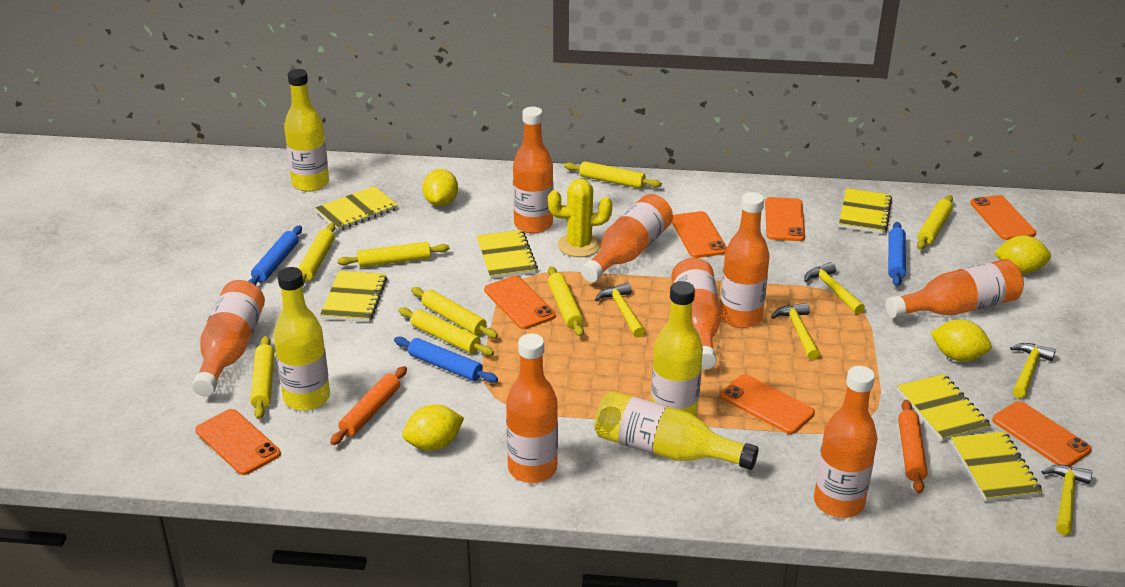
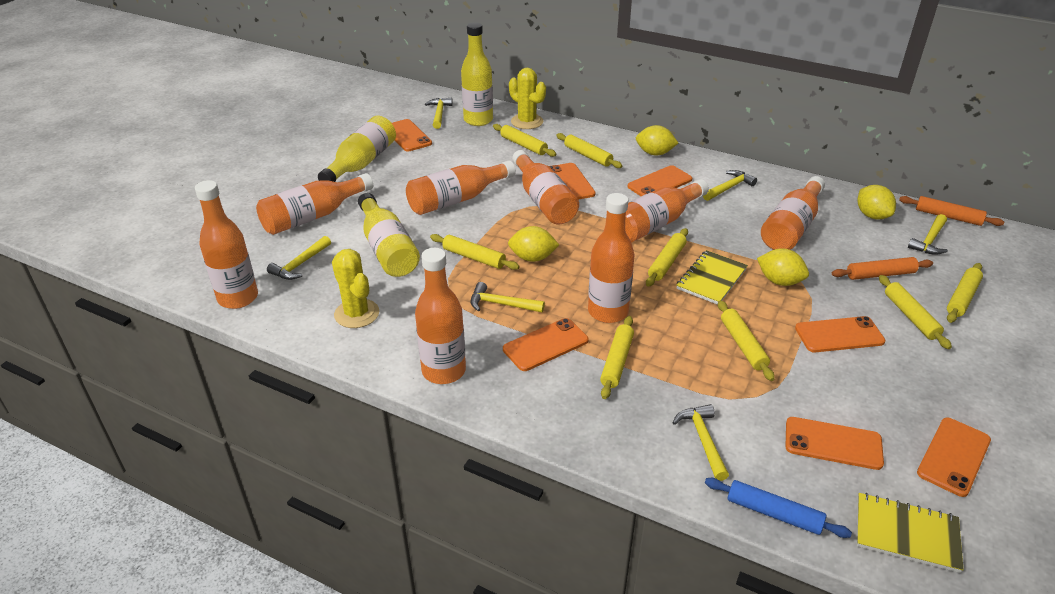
blue rolling pin: [248,226,302,285] [394,337,498,383] [888,222,906,286] = 3 -> [705,478,852,538] = 1
yellow bottle: [274,267,330,411] [284,69,329,192] [595,391,759,470] [651,281,703,417] = 4 -> [318,116,396,182] [358,193,420,277] [461,22,493,126] = 3
yellow cactus: [548,179,612,257] = 1 -> [332,249,379,328] [509,68,546,129] = 2
yellow hammer: [595,283,645,338] [771,303,820,360] [804,262,865,314] [1010,343,1056,399] [1042,465,1092,535] = 5 -> [267,236,331,280] [425,98,453,129] [470,282,545,313] [672,404,729,481] [703,170,757,201] [908,214,948,255] = 6
yellow notebook: [315,186,398,231] [320,271,387,322] [477,230,538,279] [839,188,892,234] [897,374,991,442] [951,431,1043,502] = 6 -> [676,250,748,305] [857,493,964,573] = 2

